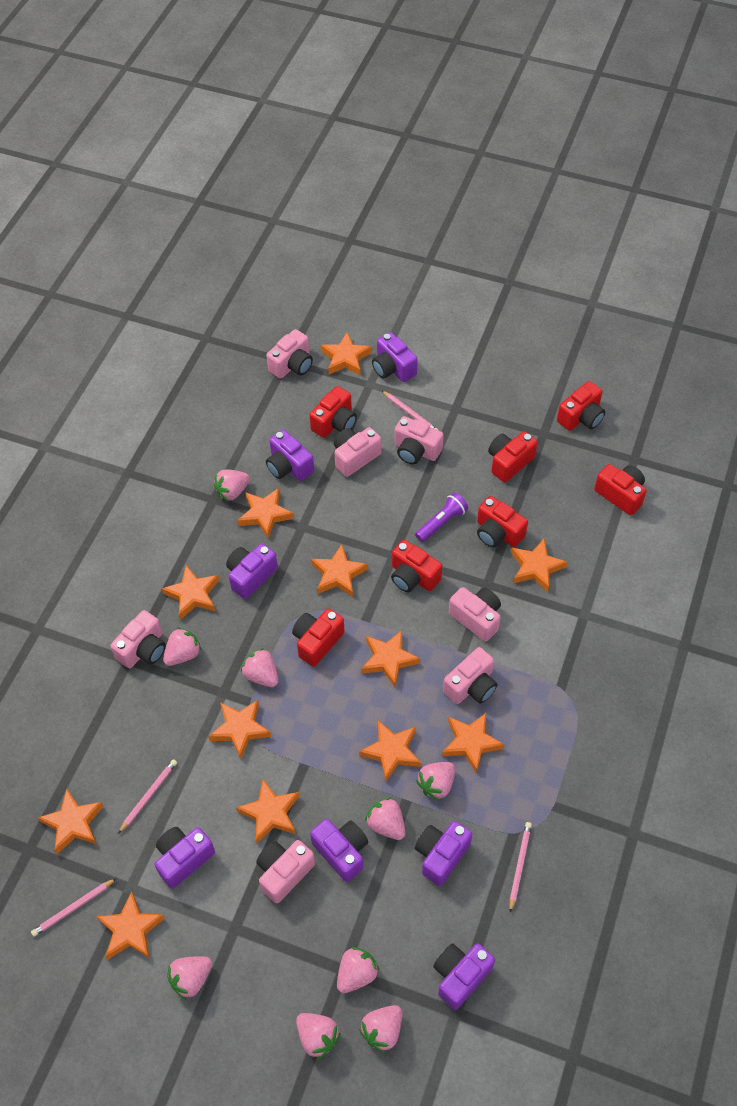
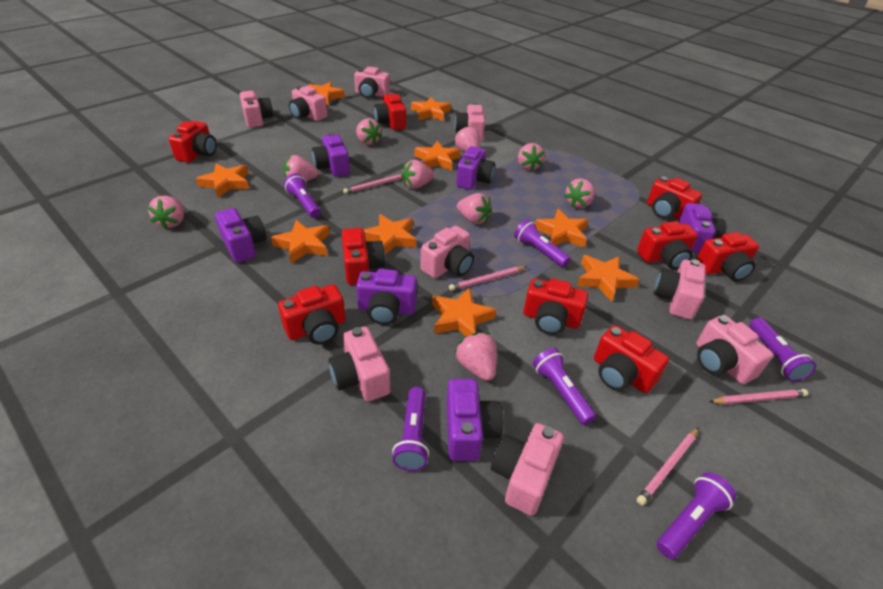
orange star: [38,789,104,854] [96,892,165,959] [162,565,219,620] [208,700,271,759] [236,779,299,843] [238,488,294,539] [311,544,368,597] [321,332,372,376] [359,721,421,782] [361,630,420,687] [442,713,504,774] [511,538,568,592] = 12 -> [196,163,249,198] [271,220,330,264] [308,82,345,105] [364,214,416,255] [411,97,451,121] [414,141,460,171] [432,287,496,337] [535,209,588,248] [577,255,640,302] = 9
pink camera: [110,610,166,668] [256,840,315,903] [266,329,313,379] [334,427,381,477] [394,416,444,465] [443,647,497,704] [449,587,501,642] = 7 -> [240,91,273,128] [289,86,327,121] [328,326,390,402] [354,67,390,98] [420,226,474,278] [455,103,485,141] [491,423,564,516] [654,259,706,320] [696,315,773,384] = 9
purple camera: [154,827,215,889] [226,544,278,599] [266,430,314,481] [310,819,368,882] [372,332,417,382] [415,821,472,886] [433,943,495,1010] = 7 -> [215,208,267,263] [312,132,350,177] [356,269,417,325] [446,379,503,461] [456,146,495,190] [678,203,726,253] = 6
purple flashlight: [415,492,468,542] = 1 -> [284,173,321,218] [392,387,429,471] [514,219,570,267] [533,348,596,425] [657,472,736,559] [749,317,816,382] = 6
red camera: [292,608,345,667] [310,386,357,438] [391,540,442,592] [477,496,528,548] [488,431,538,482] [557,381,605,431] [594,464,647,515] = 7 -> [169,121,217,163] [278,284,346,344] [342,228,385,285] [374,92,406,130] [523,278,588,335] [594,325,669,393] [637,221,698,269] [647,176,702,219] [696,232,759,281] = 9

